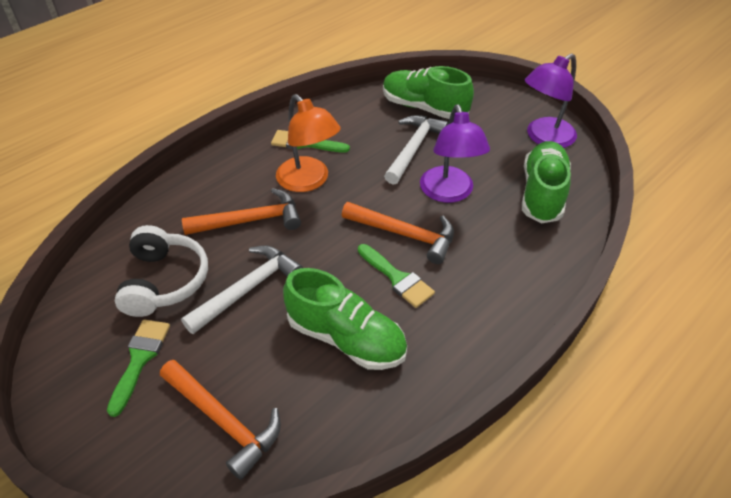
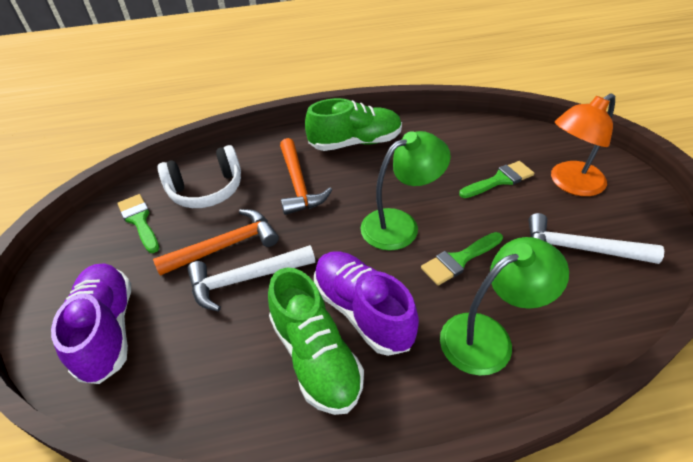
green lamp: none = 0 -> [360,131,451,250] [440,237,569,376] = 2
green shoe: [283,268,407,370] [383,66,474,119] [522,141,571,224] = 3 -> [268,268,364,415] [305,98,402,151] = 2
orange hammer: [160,360,281,480] [182,188,301,235] [342,202,454,264] = 3 -> [153,209,279,276] [280,138,332,215] = 2
purple lamp: [420,104,490,203] [524,53,577,148] = 2 -> none = 0
purple shoe: none = 0 -> [51,263,131,384] [314,251,419,356] = 2

